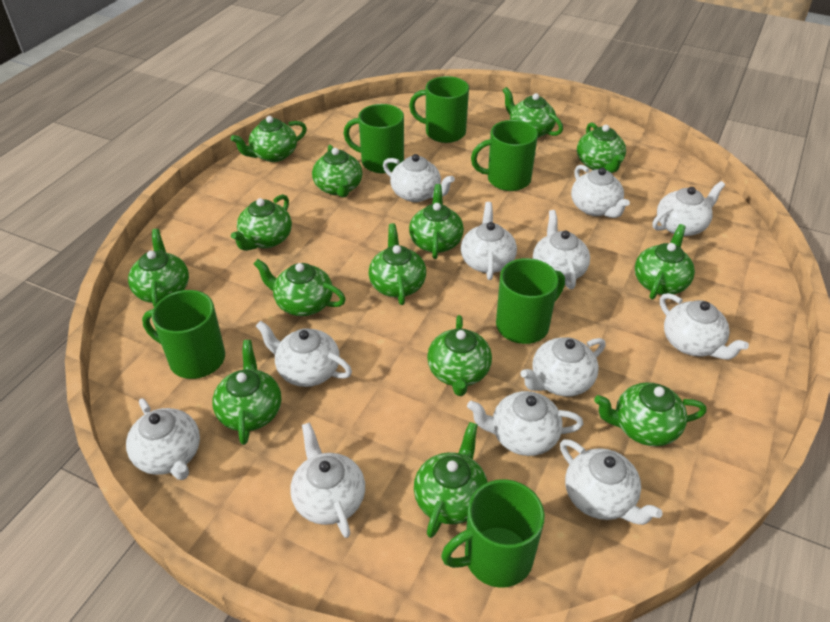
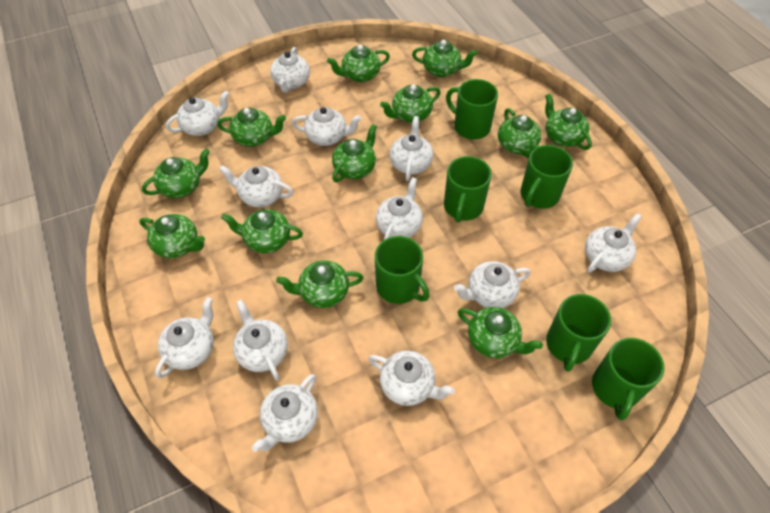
green teapot: [128,229,189,307] [212,340,281,445] [231,116,307,162] [231,194,292,251] [254,259,346,316] [312,145,362,197] [369,223,426,305] [409,184,464,259] [414,422,488,538] [427,315,492,396] [503,87,563,138] [577,122,626,173] [594,382,707,446] [635,224,695,300] = 14 -> [139,214,205,258] [142,149,210,198] [217,108,286,147] [221,209,303,253] [276,260,363,308] [327,45,390,82] [332,124,377,182] [380,85,441,123] [412,40,478,77] [458,307,543,358] [498,108,541,158] [545,94,592,150] = 12

